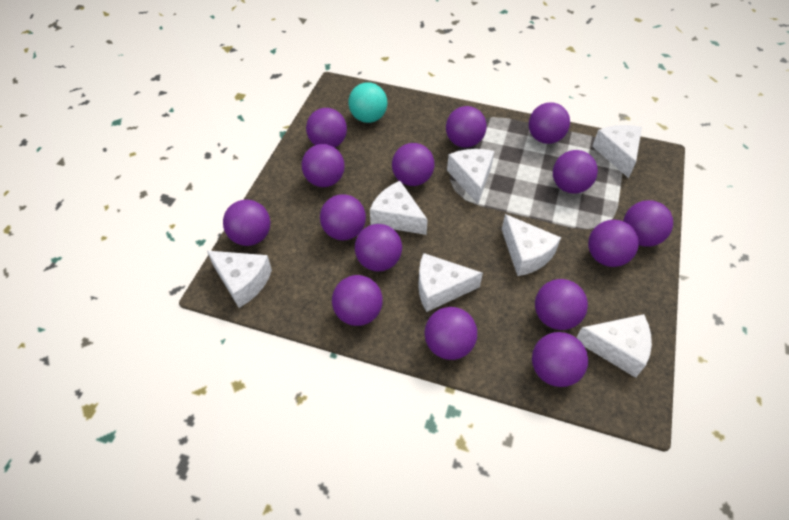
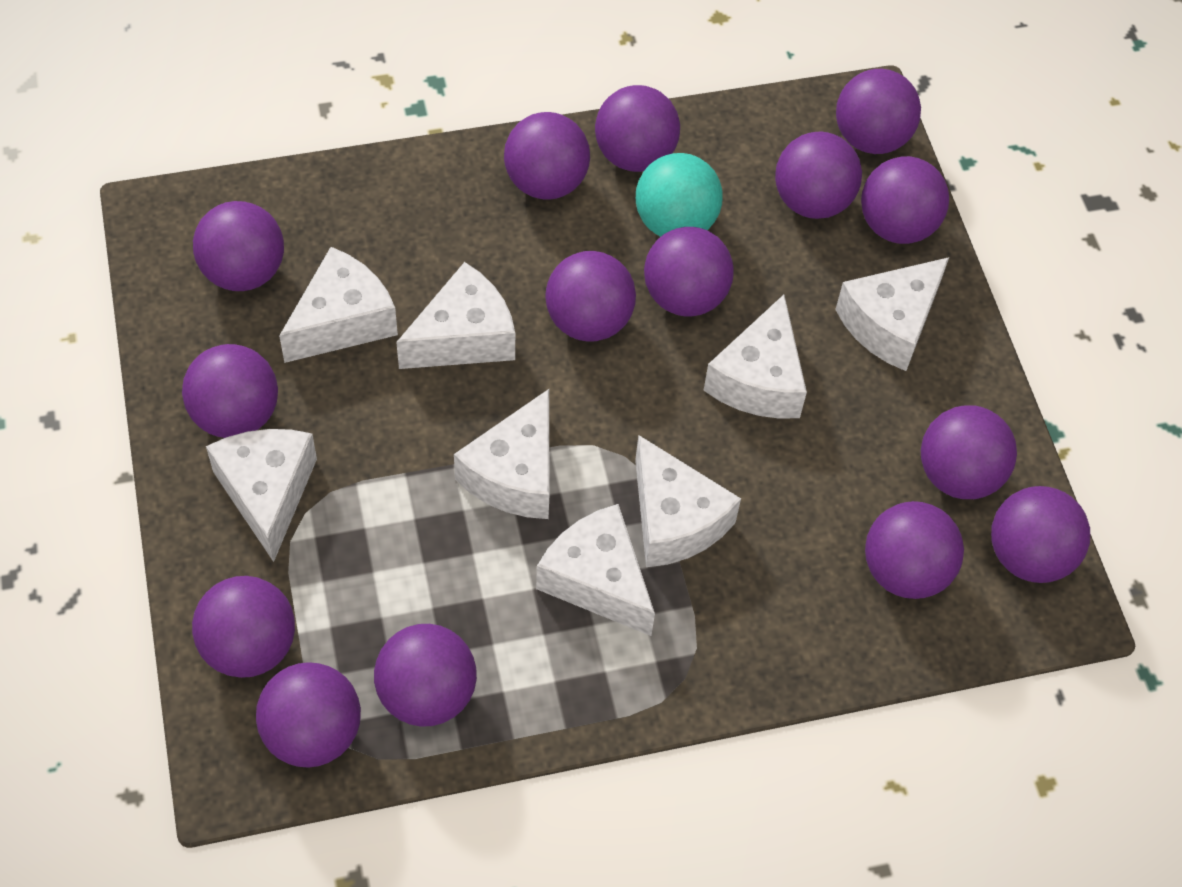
white cheese: [207,251,272,308] [370,181,428,235] [418,253,483,312] [447,149,494,204] [502,214,561,276] [576,314,652,378] [592,125,642,178] = 7 -> [206,429,317,562] [279,247,398,363] [396,262,515,369] [454,389,550,519] [536,504,655,636] [635,435,741,567] [703,295,807,419] [835,257,949,371] = 8

